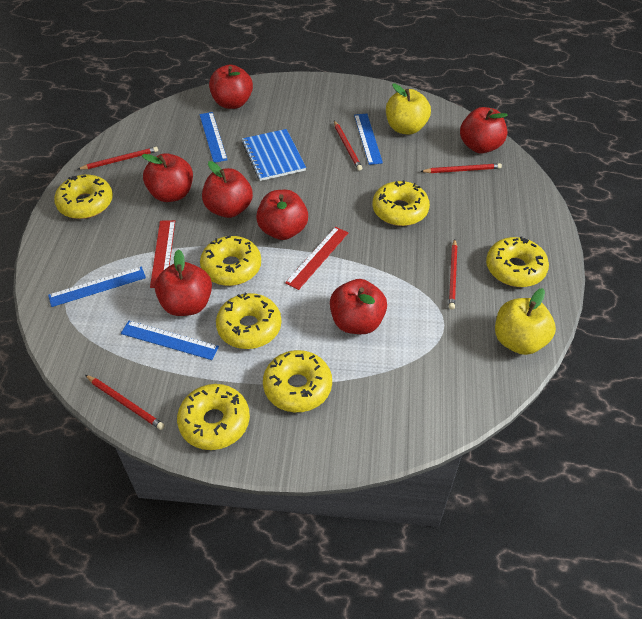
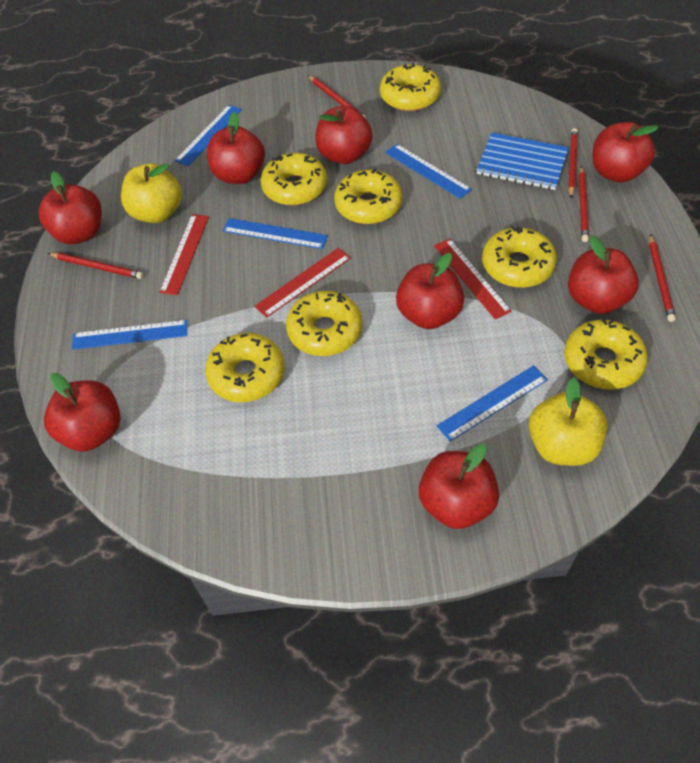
blue ruler: [48,266,146,307] [121,321,219,360] [199,112,227,163] [354,114,383,165] = 4 -> [72,320,187,350] [175,105,242,166] [223,218,328,249] [385,144,472,199] [437,365,548,442] = 5
red apple: [142,153,193,202] [155,250,212,316] [202,161,253,218] [209,64,253,109] [256,190,308,240] [330,279,387,334] [460,107,508,154] = 7 -> [39,171,102,244] [44,373,121,451] [207,112,265,184] [315,106,373,164] [396,253,464,329] [419,444,499,529] [568,235,639,314] [593,122,659,182] = 8
red ruler: [150,220,175,288] [285,227,348,290] = 2 -> [159,214,209,295] [254,248,351,318] [434,239,512,319] = 3

